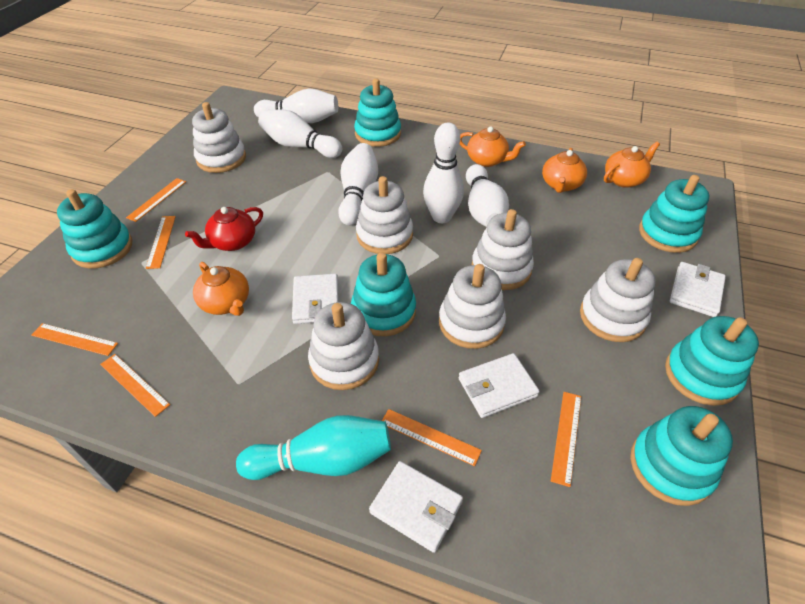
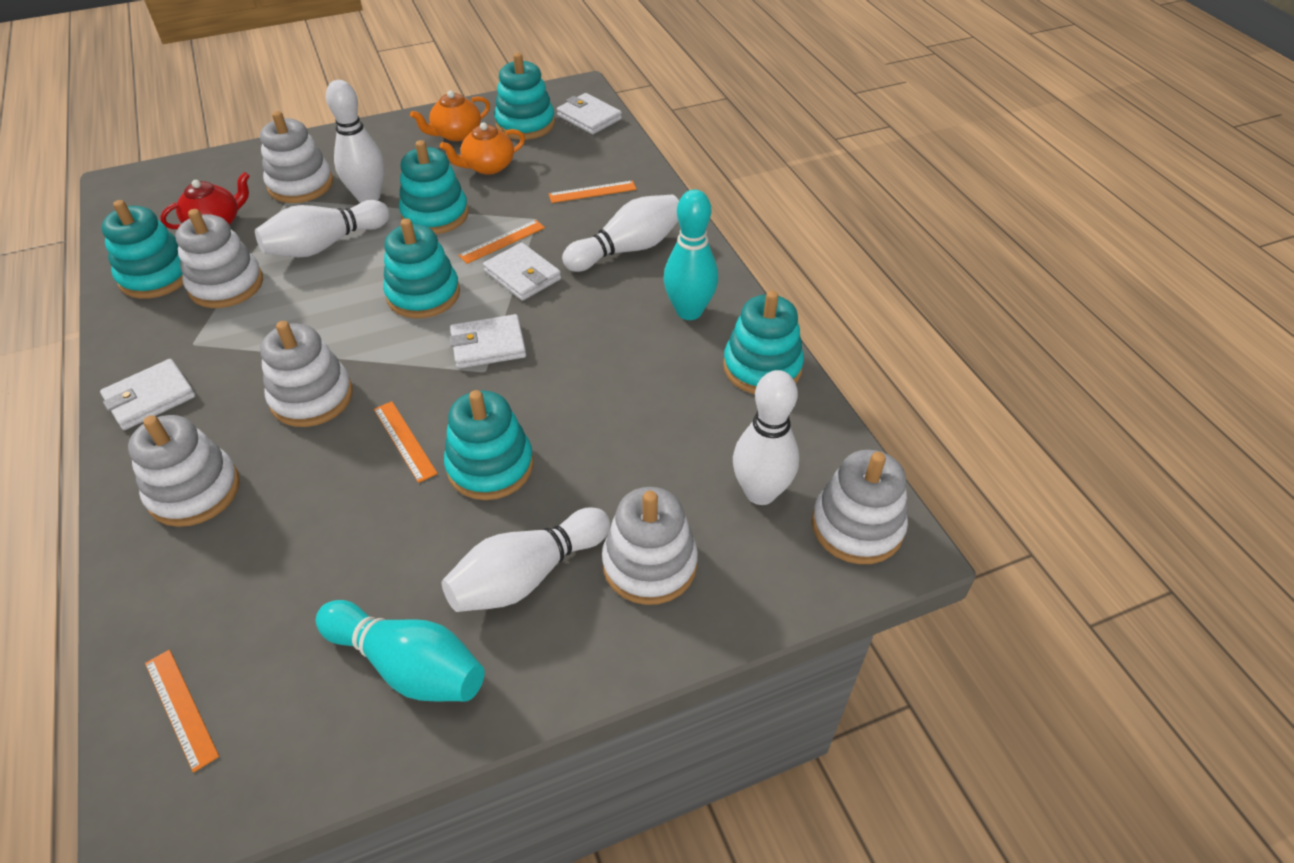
orange ruler: [31,323,118,356] [100,354,170,417] [126,178,186,222] [146,216,176,269] [382,409,482,466] [551,392,581,487] = 6 -> [145,650,219,773] [374,401,438,483] [458,220,545,264] [549,180,637,203] = 4
orange teapot: [193,262,249,316] [460,126,526,167] [542,148,587,193] [604,142,660,188] = 4 -> [410,91,490,141] [440,122,525,175] = 2
turquoise bowling pin: [236,415,391,480] = 1 -> [316,600,484,702] [664,189,718,320] = 2

